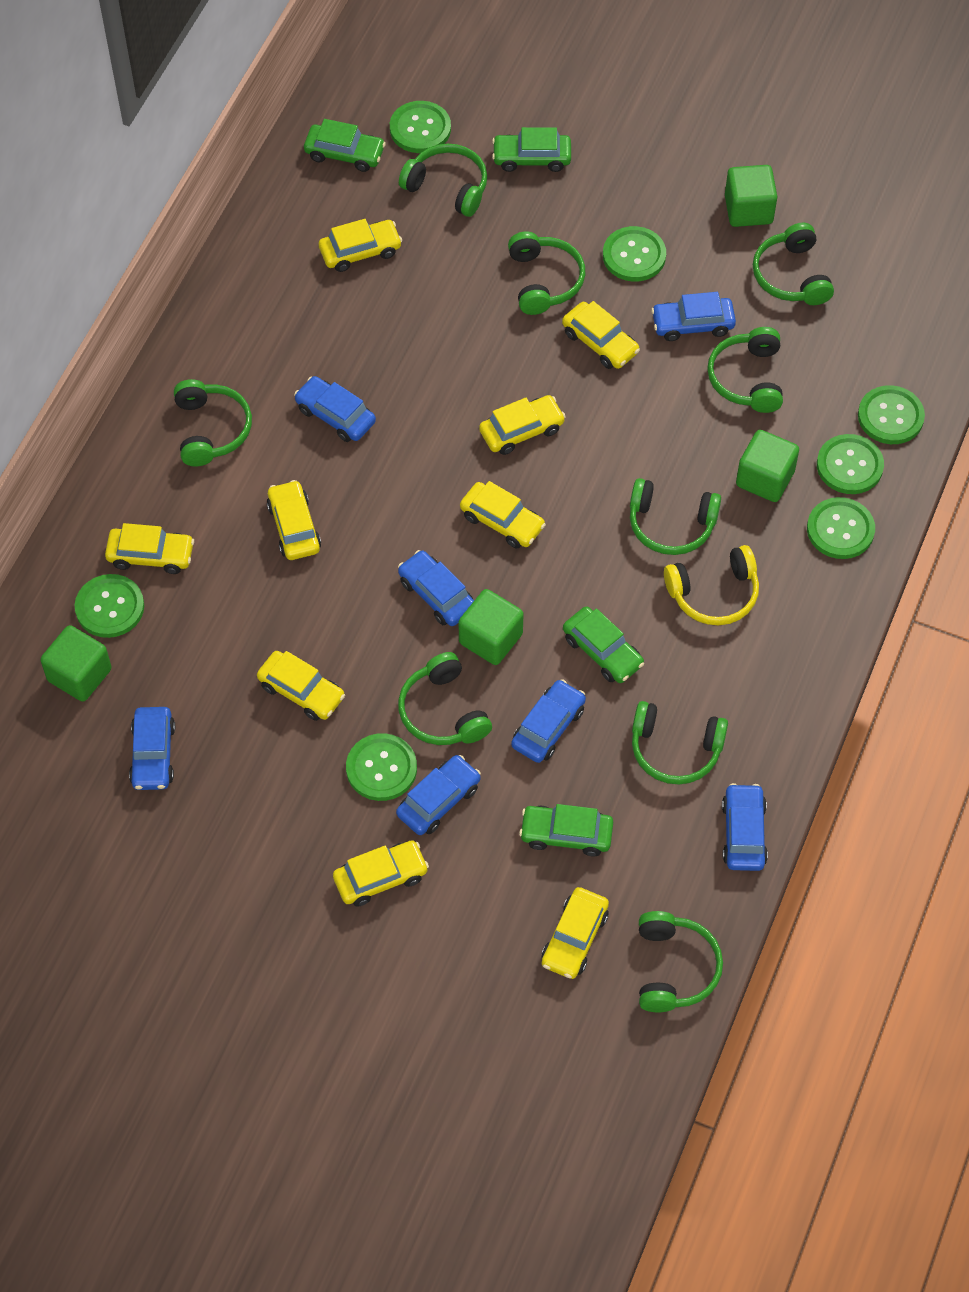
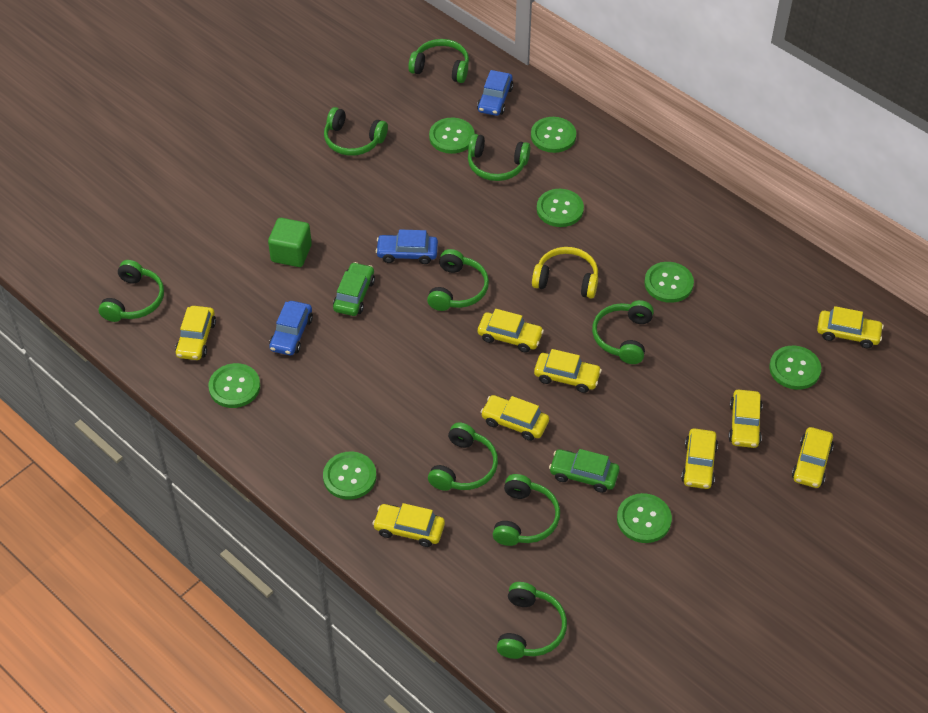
blue car: [129,707,175,790] [294,376,376,442] [396,755,481,835] [398,550,474,626] [511,679,586,763] [651,292,736,341] [722,783,768,871] = 7 -> [269,301,313,355] [376,229,438,264] [477,70,513,116] = 3
green button: [75,574,144,638] [346,733,417,801] [390,101,451,153] [603,226,666,282] [807,497,875,559] [817,434,884,494] [858,385,925,444] = 7 -> [208,363,260,408] [323,451,376,500] [429,118,475,154] [531,117,576,153] [537,189,584,227] [617,493,672,543] [644,262,694,303] [769,346,821,390] = 8
green car: [304,119,386,172] [492,127,571,172] [519,804,613,857] [563,606,644,683] = 4 -> [333,262,375,316] [549,449,620,493] = 2
green cube: [41,625,112,702] [458,589,523,665] [725,165,777,227] [736,430,799,502] = 4 -> [268,218,312,267] = 1

